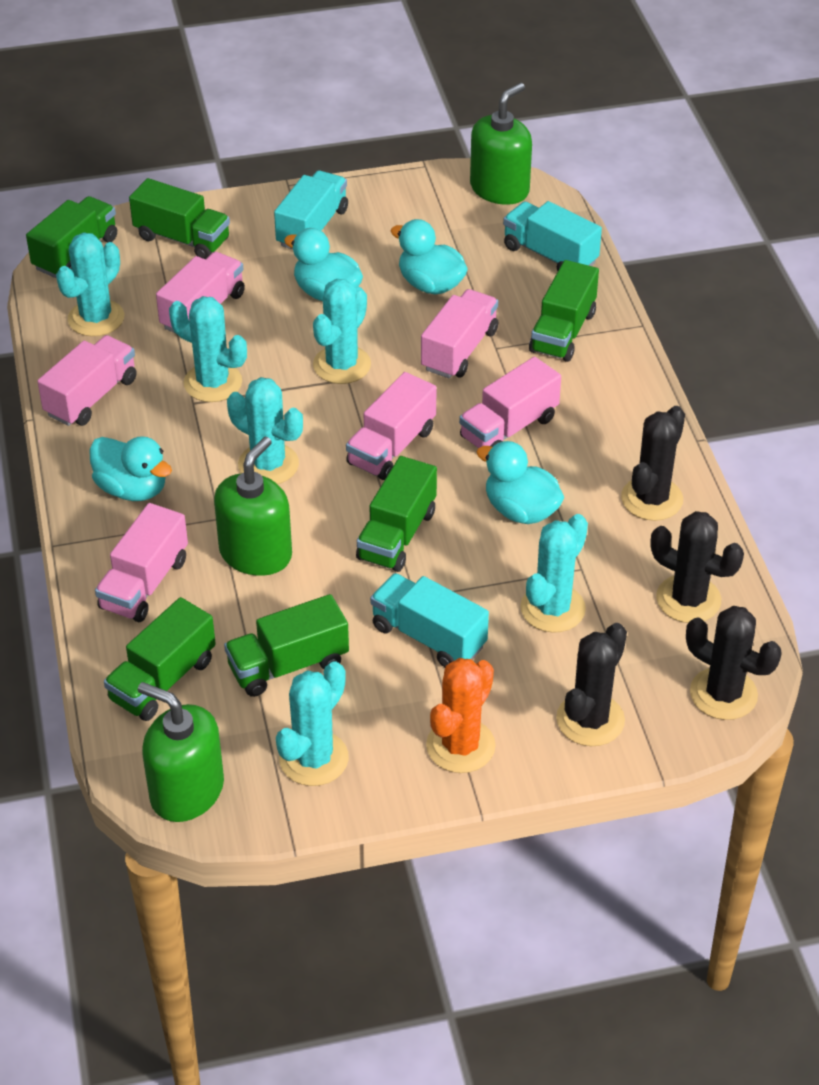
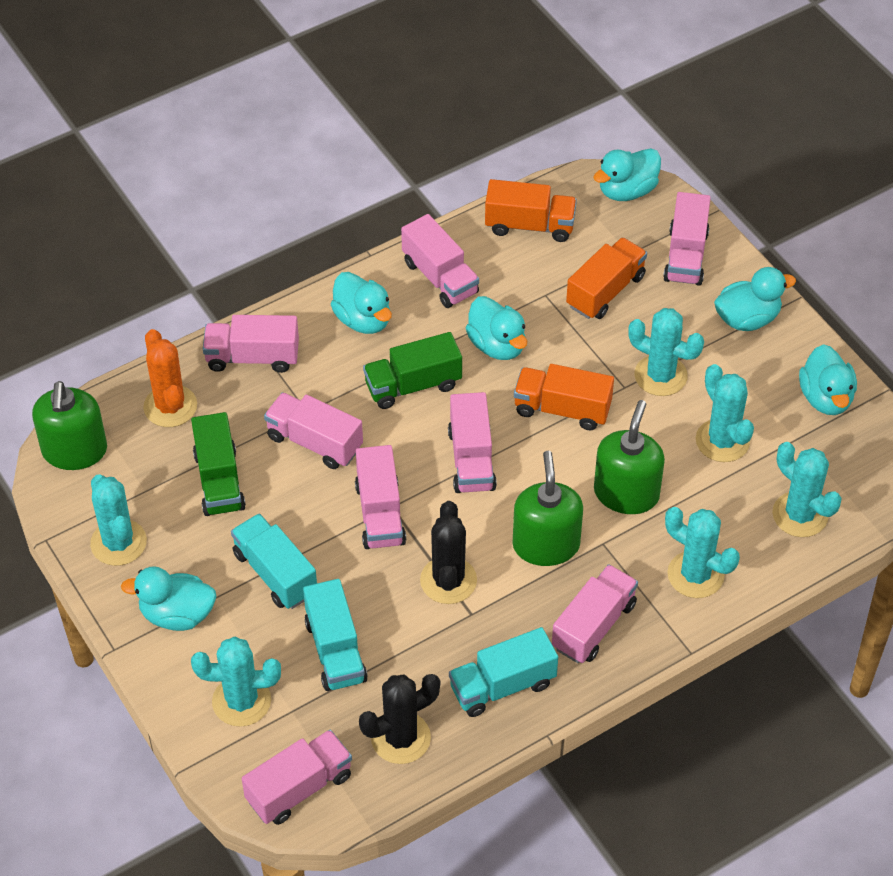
black cactus: [556,623,627,746] [621,406,685,521] [651,511,744,623] [686,606,782,720] = 4 -> [359,674,440,764] [420,501,477,604] = 2
green truck: [26,196,117,278] [104,597,216,721] [129,178,230,259] [224,594,349,697] [356,456,437,572] [529,260,599,362] = 6 -> [191,412,246,516] [363,332,462,409] = 2
orange truck: none = 0 -> [485,179,577,242] [514,364,614,430] [566,237,647,319] = 3
pink truck: [37,335,137,426] [95,503,188,622] [156,252,245,333] [346,372,437,480] [421,289,498,378] [459,357,561,448] = 6 -> [203,315,299,373] [242,730,352,825] [264,392,363,469] [355,445,406,549] [401,214,479,308] [448,392,497,493] [552,564,638,663] [663,192,711,286] = 8
turquoise duck: [89,436,172,501] [284,228,363,301] [391,219,468,294] [477,441,564,524] = 4 -> [121,566,217,631] [331,272,392,334] [466,296,527,360] [593,148,661,201] [714,267,796,331] [799,344,857,415] = 6

